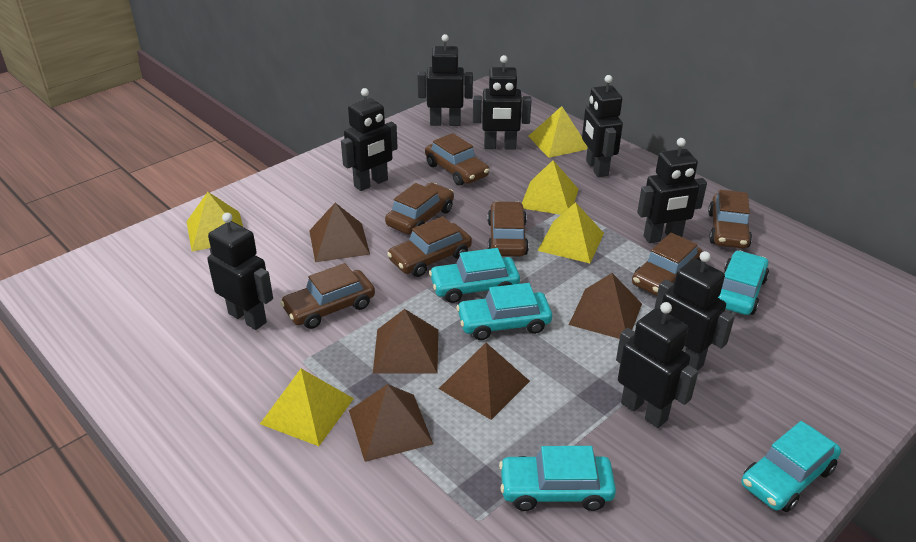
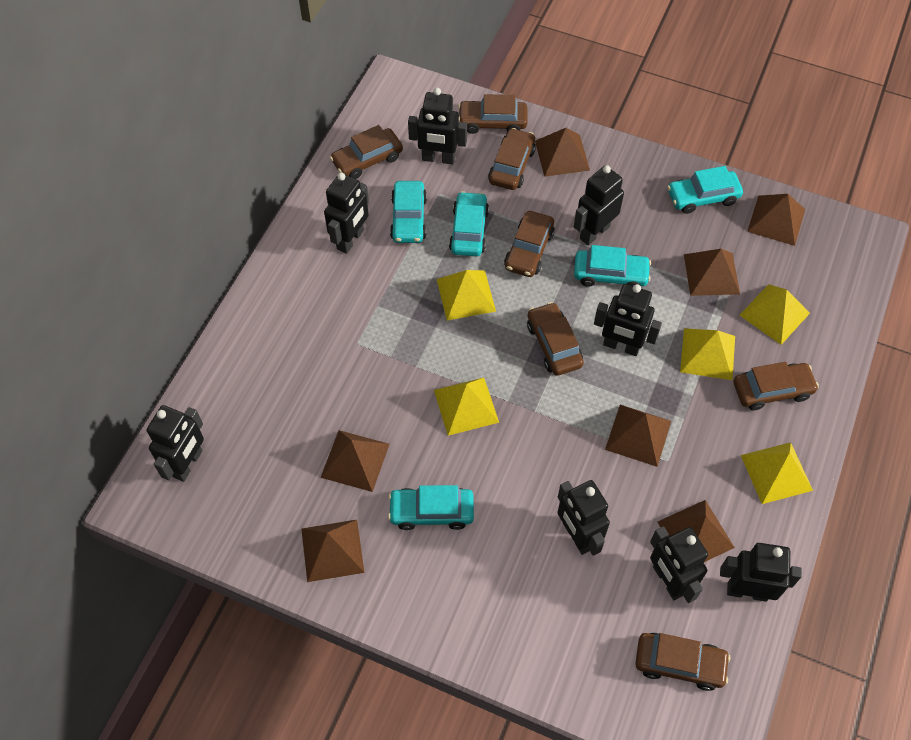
brown pyramid: [309,203,370,262] [349,384,433,462] [373,309,438,374] [439,343,530,420] [569,273,642,339] = 5 -> [301,520,364,582] [321,430,390,492] [535,128,590,177] [605,405,671,467] [658,500,735,562] [684,249,740,296] [747,194,805,246] = 7

